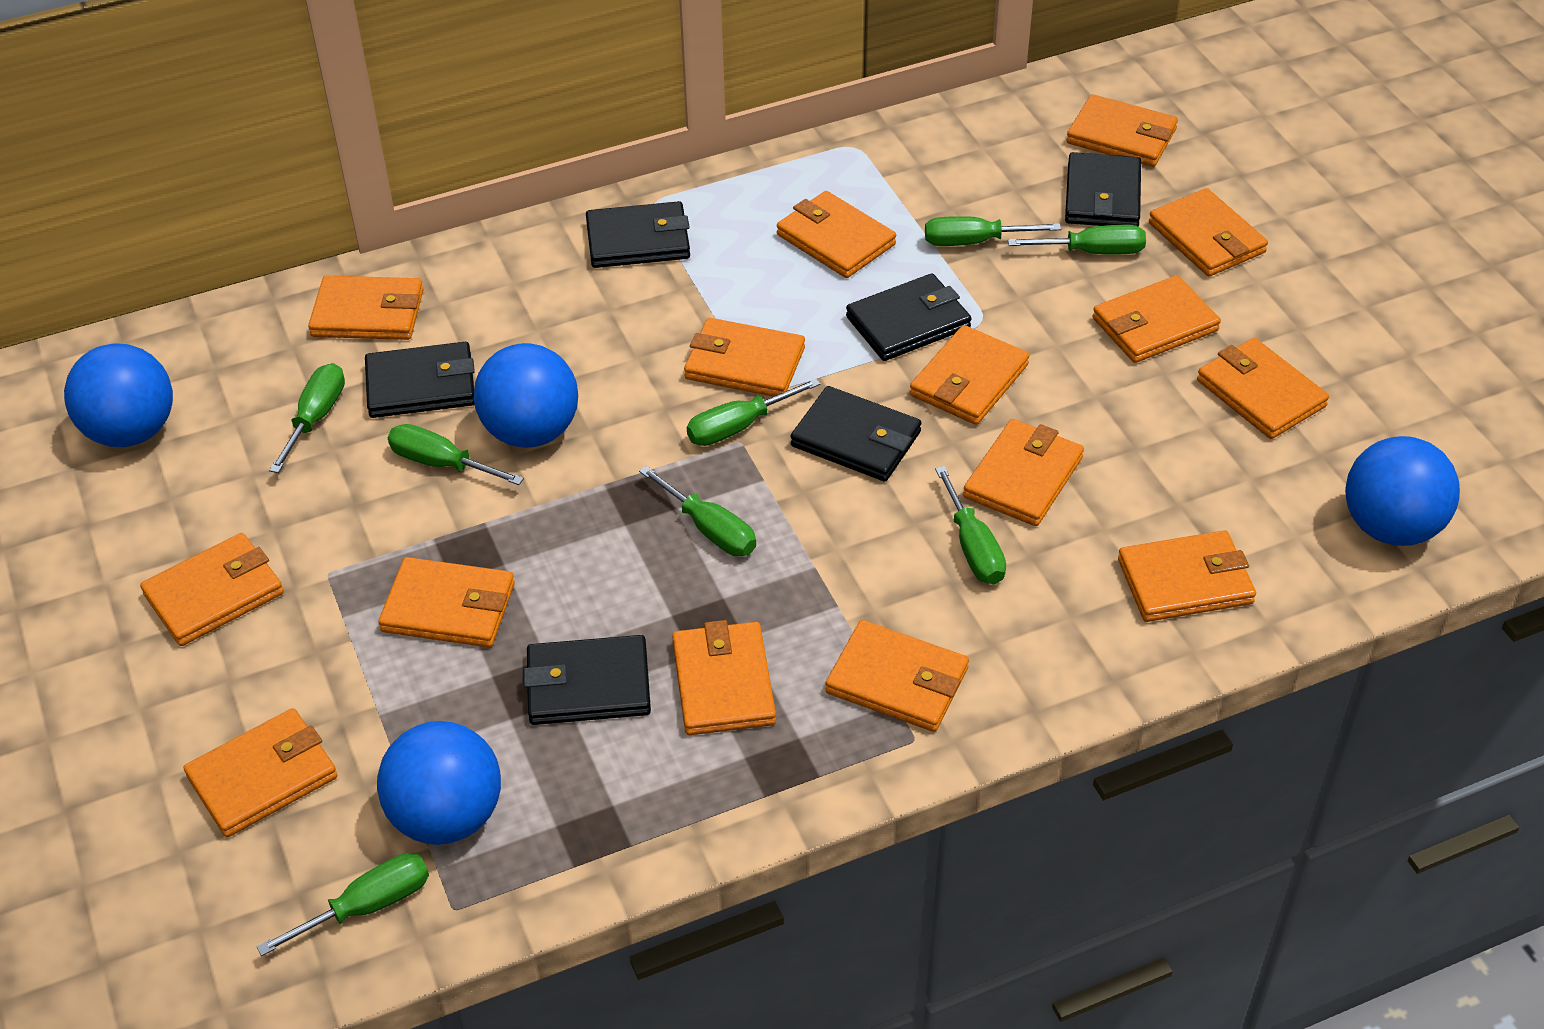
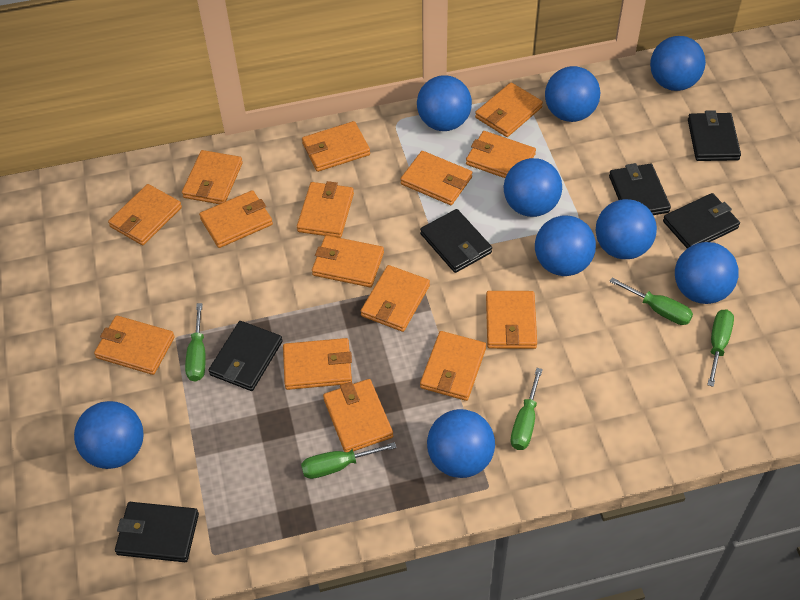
blue ball: [64,343,173,447] [377,721,501,845] [474,343,578,448] [1345,436,1460,546] = 4 -> [74,401,143,469] [417,75,472,131] [427,409,495,478] [504,158,562,217] [535,215,596,276] [545,66,600,122] [595,199,657,259] [650,36,706,91] [675,242,739,304] = 9
green screwdriver: [256,853,429,956] [269,363,345,473] [388,424,524,485] [639,466,756,556] [687,378,821,446] [925,216,1061,246] [935,466,1006,584] [1008,225,1146,255] = 8 -> [185,303,206,382] [301,442,397,479] [511,368,543,450] [609,277,693,325] [707,309,734,387] = 5

